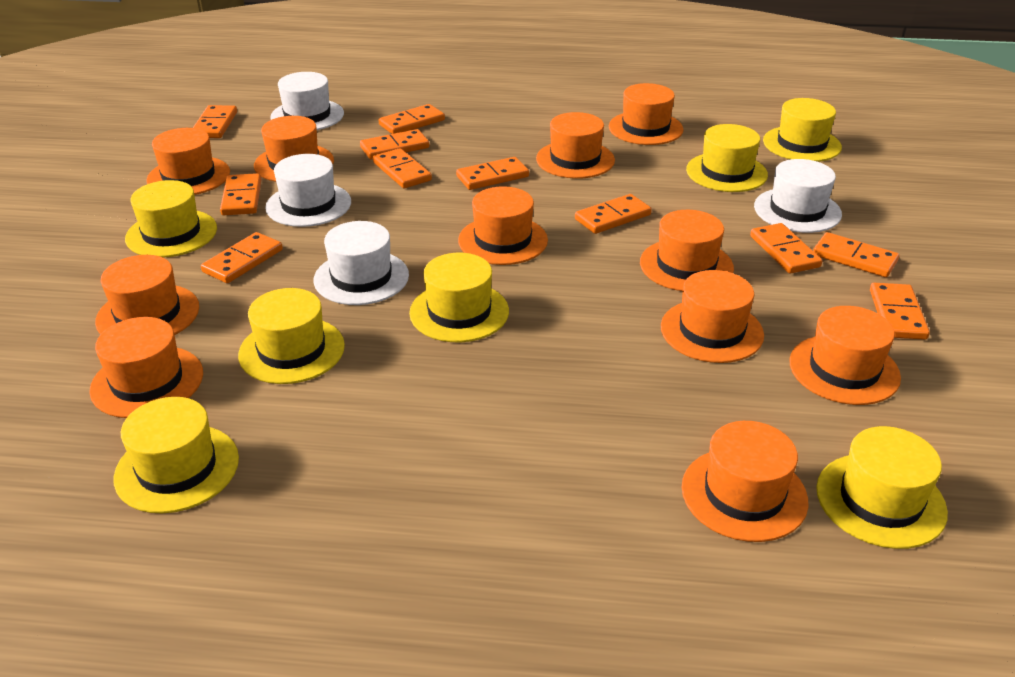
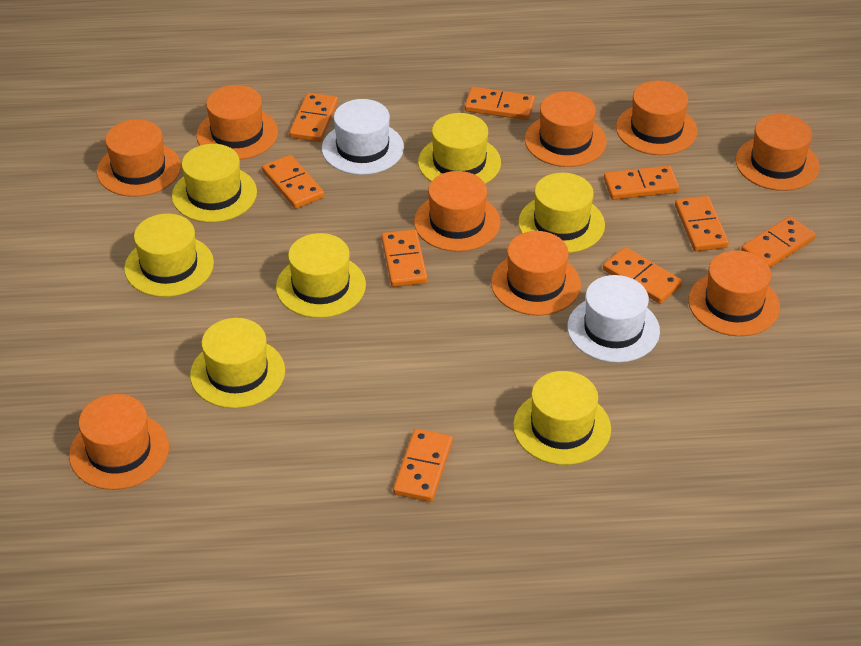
orange domino: [193,105,237,138] [201,232,283,283] [220,173,262,215] [360,129,429,160] [373,148,432,188] [379,104,445,134] [456,157,529,190] [575,194,652,234] [750,223,822,274] [813,232,899,277] [870,283,930,340] = 11 -> [262,155,324,209] [289,93,338,142] [381,229,427,287] [393,429,453,502] [465,87,535,120] [603,247,682,304] [604,166,679,200] [675,196,729,251] [741,216,816,268] = 9
orange hat: [89,317,203,418] [95,255,199,335] [146,128,230,195] [254,116,334,182] [458,186,548,265] [536,112,615,179] [609,83,683,145] [640,210,734,291] [661,270,764,363] [682,421,808,542] [789,306,901,405] = 11 -> [69,394,169,490] [97,119,181,197] [196,85,278,160] [414,171,500,252] [491,231,581,316] [525,91,607,167] [616,81,698,155] [688,250,780,336] [735,114,820,191] = 9
white hat: [265,154,351,227] [270,72,344,130] [314,221,409,305] [754,159,842,233] = 4 -> [322,99,404,175] [567,275,660,363] = 2

